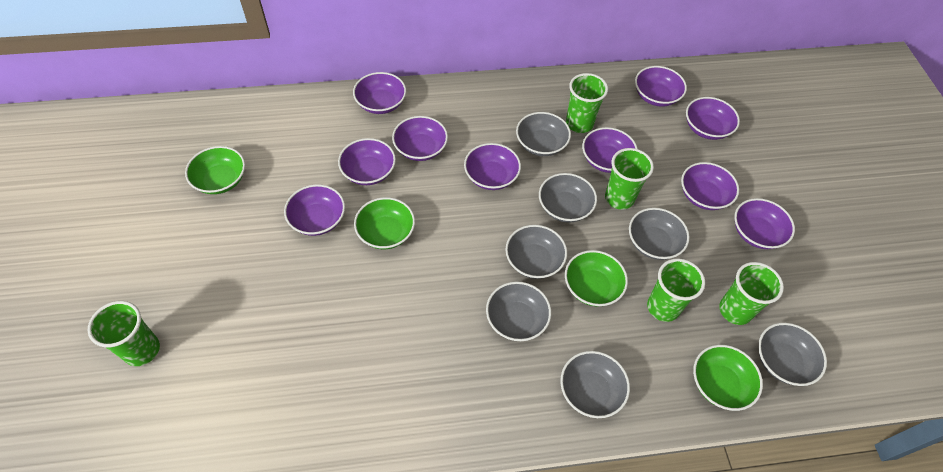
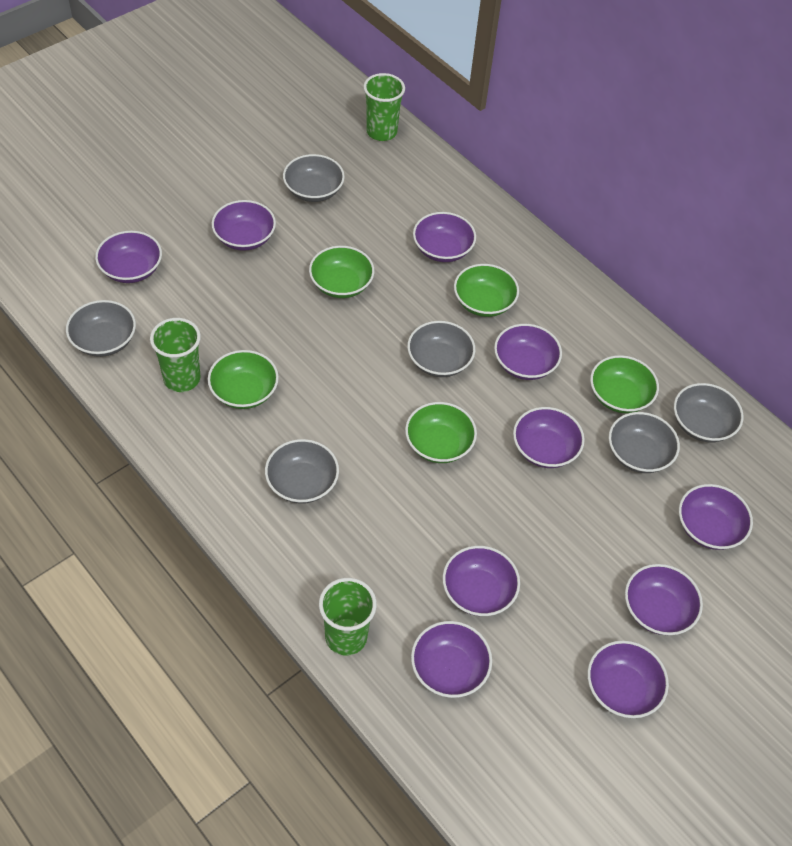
green bowl: [185,146,245,194] [354,197,415,249] [565,250,628,306] [693,345,763,411] = 4 -> [208,350,279,409] [309,246,374,298] [405,402,477,463] [454,264,519,317] [590,355,659,413] = 5
green cup: [88,301,160,366] [566,73,608,133] [605,148,654,210] [647,258,705,322] [719,262,784,325] = 5 -> [150,318,201,392] [319,578,377,656] [363,73,405,141] = 3
grey bowl: [486,282,551,341] [505,225,567,279] [516,112,571,156] [539,173,597,223] [560,351,630,418] [629,208,689,260] [758,323,827,386] = 7 -> [66,300,136,357] [265,439,339,504] [283,154,345,202] [407,321,475,377] [608,412,680,473] [674,383,744,442] = 6

